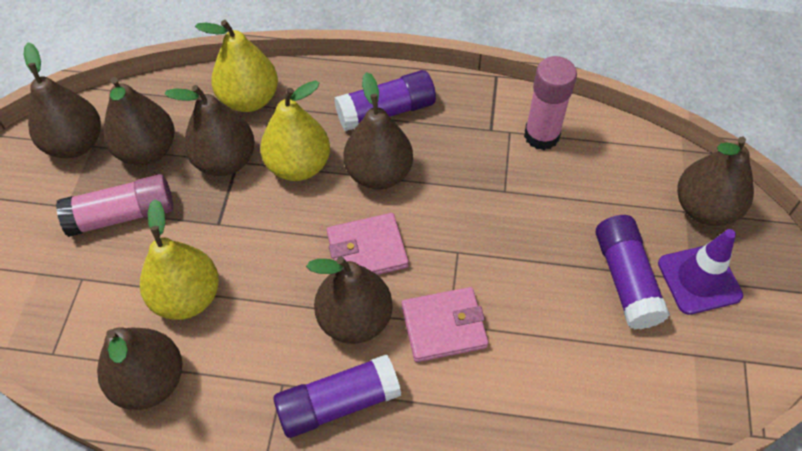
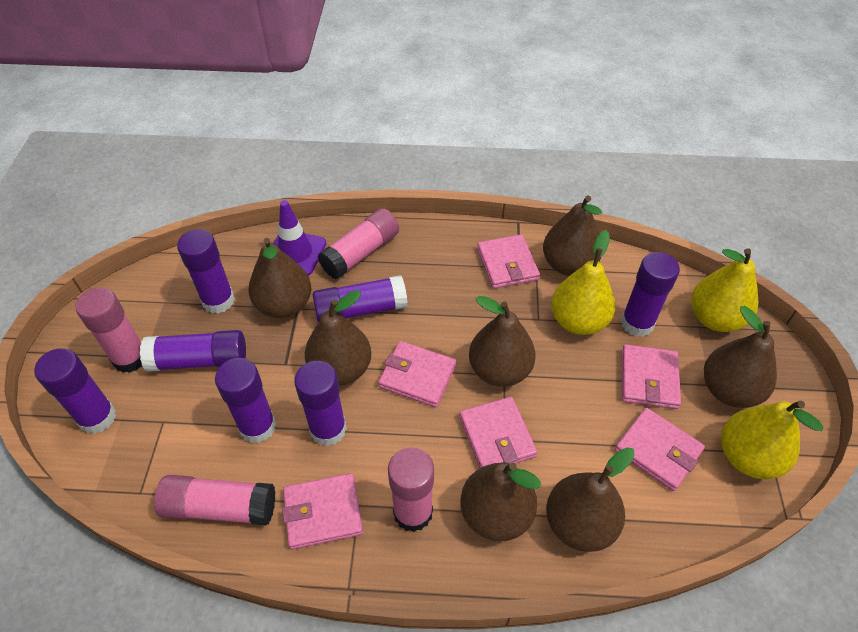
pink glue stick: [56,174,173,237] [524,56,577,150] = 2 -> [76,288,143,373] [154,475,275,525] [318,208,399,279] [388,447,434,532] = 4
pink wallet: [327,213,409,275] [402,287,488,362] = 2 -> [282,473,363,550] [378,341,456,407] [459,396,537,468] [477,234,540,289] [615,408,705,491] [622,344,681,409] = 6
purple glue stick: [273,355,401,438] [334,70,436,131] [596,215,670,330] = 3 -> [34,348,116,434] [140,330,246,372] [177,229,235,314] [215,358,276,443] [294,361,347,446] [313,275,408,323] [621,252,680,337] = 7

